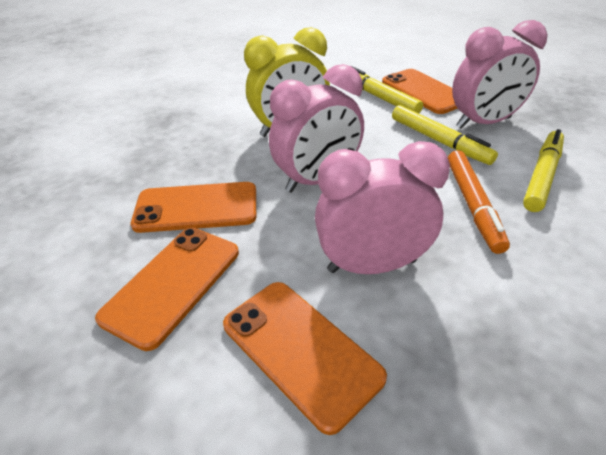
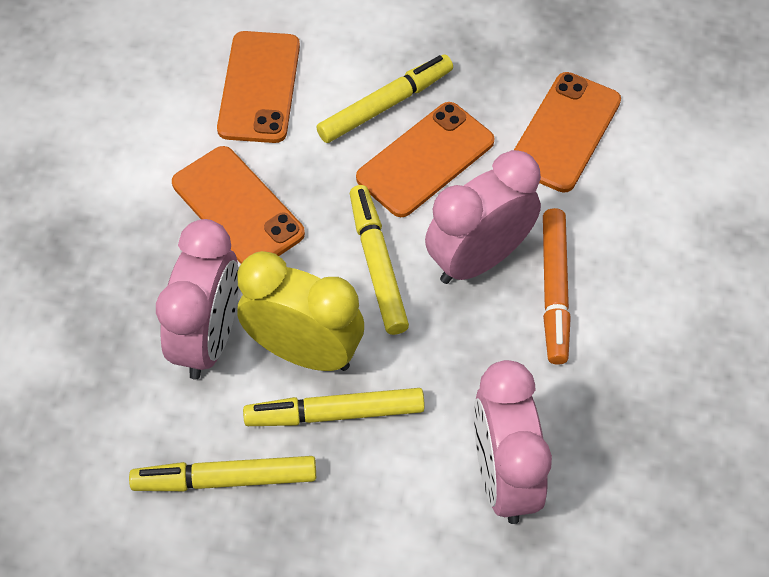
yellow marker: [352,66,423,113] [392,105,498,165] [523,129,564,212] = 3 -> [129,456,316,491] [243,388,425,426] [316,54,453,143] [350,185,409,335] = 4

